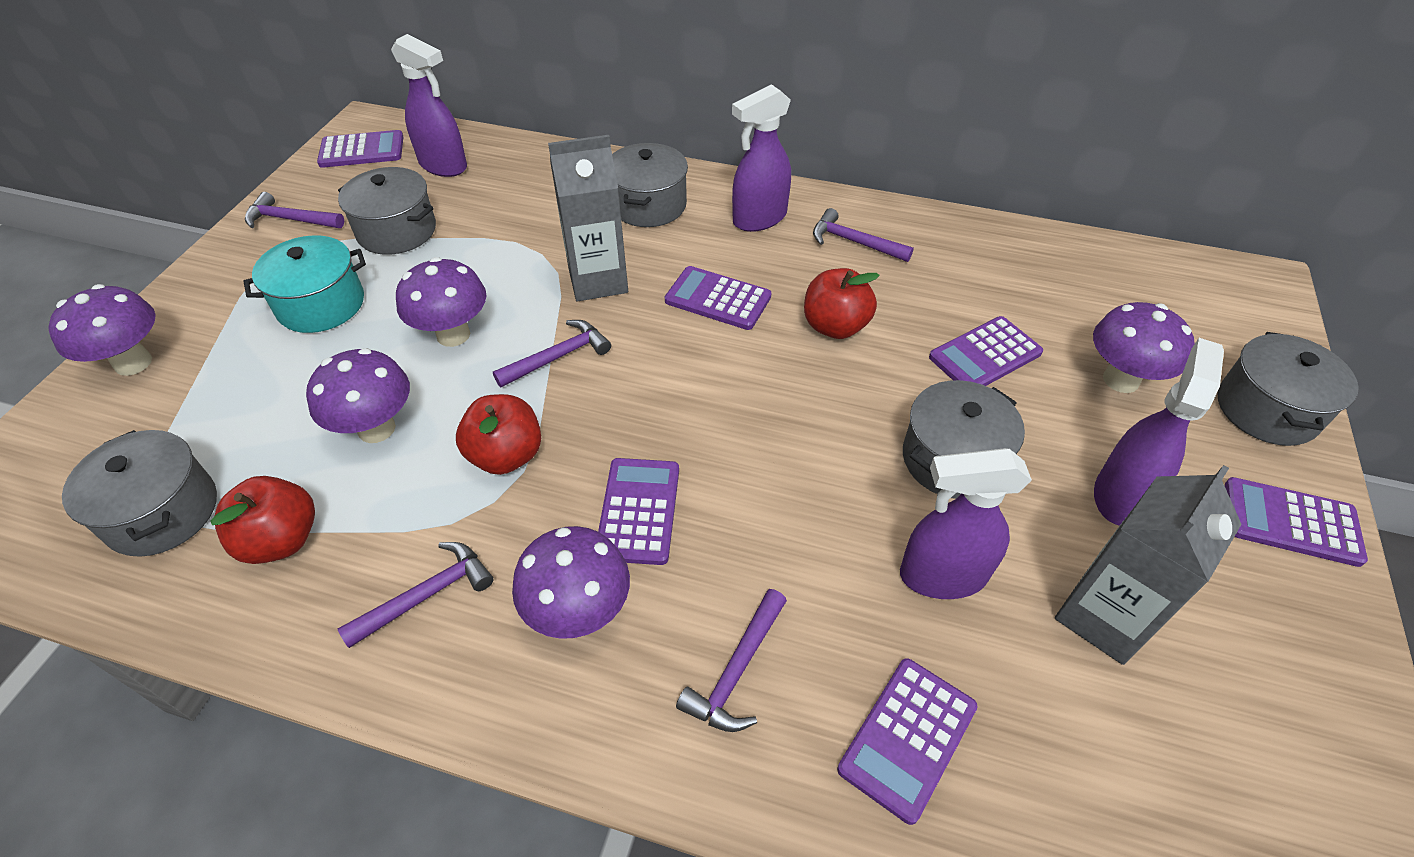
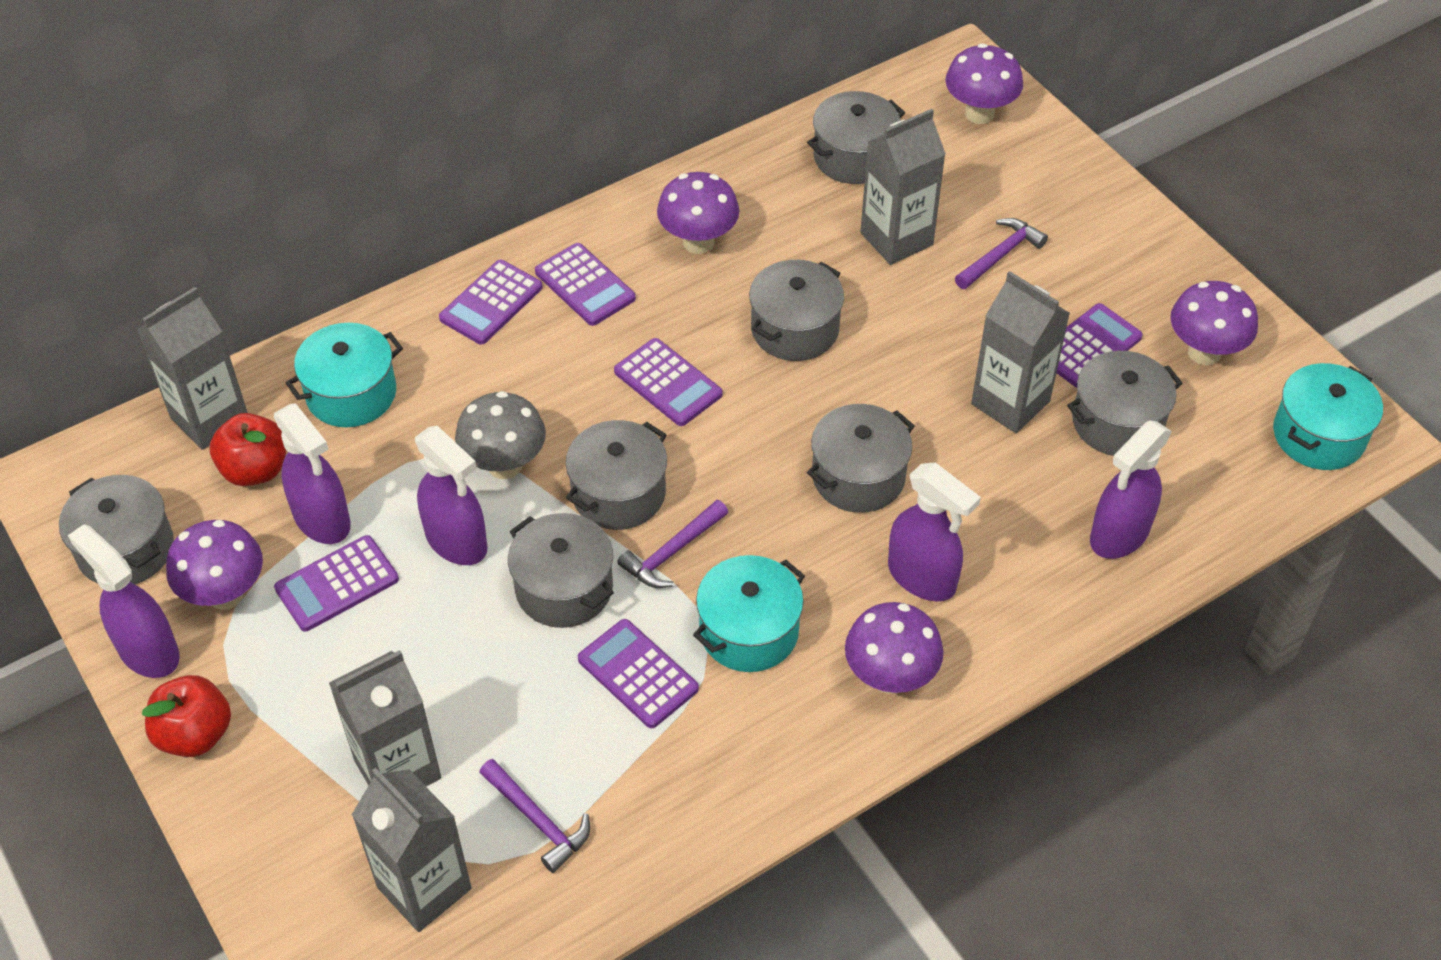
grey carton: [548,135,628,301] [1055,465,1242,665] = 2 -> [137,287,248,450] [329,650,441,786] [352,767,472,932] [860,109,946,265] [971,271,1070,433] = 5
grey mushroom: none = 0 -> [455,391,546,479] = 1
grey pot: [62,430,217,557] [338,167,436,255] [612,143,688,227] [903,380,1025,499] [1218,332,1359,446] = 5 -> [59,475,174,584] [508,513,614,628] [566,420,667,530] [749,260,844,361] [807,91,905,184] [807,404,914,513] [1067,351,1183,456] = 7
purple hammer: [245,192,344,228] [338,542,494,648] [493,320,611,387] [676,589,787,732] [813,208,914,262] = 5 -> [479,759,590,873] [617,500,728,588] [955,218,1048,289] = 3
purple spray bottle: [391,34,467,177] [732,84,791,232] [900,448,1032,599] [1094,338,1224,526] = 4 -> [68,524,180,678] [274,403,351,544] [415,426,487,565] [888,462,981,601] [1090,421,1172,559] = 5
red apple: [210,476,315,564] [456,394,541,475] [804,268,880,339] = 3 -> [142,675,231,757] [210,413,286,486] = 2
turquoise pot: [244,235,366,333] = 1 -> [286,323,403,427] [693,555,805,672] [1273,363,1383,470] = 3

